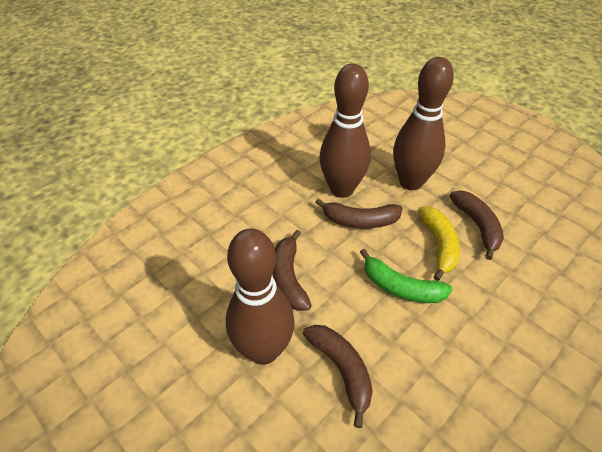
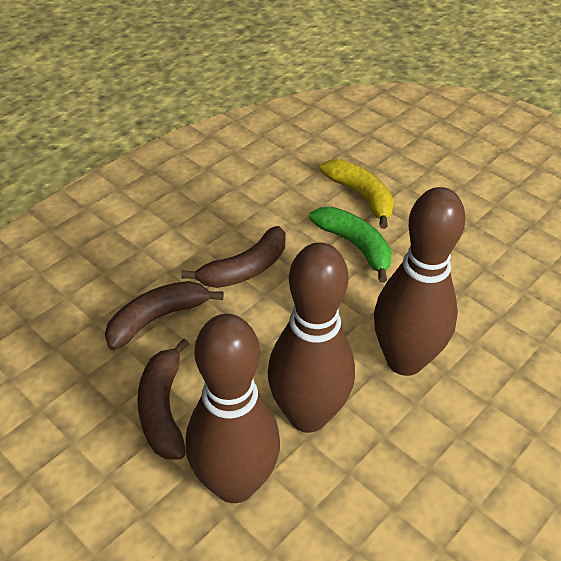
brown banana: [273,230,312,311] [303,325,373,428] [315,198,403,228] [450,190,504,260] = 4 -> [105,281,224,350] [137,338,189,460] [181,226,286,288] = 3

